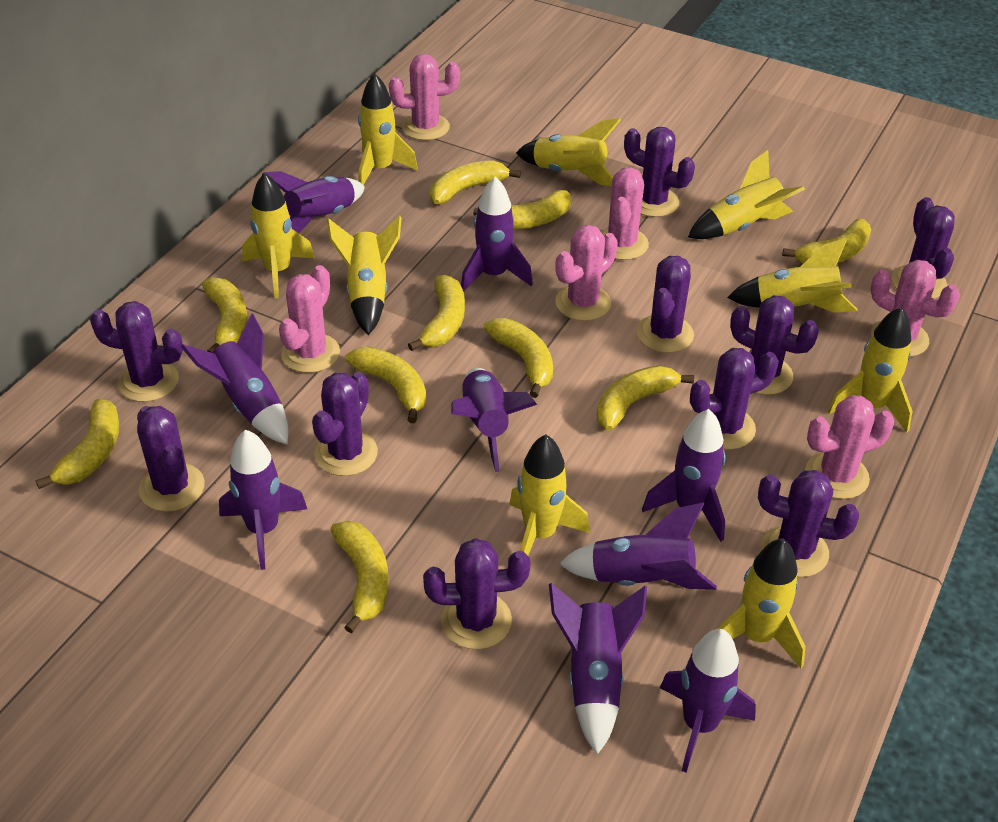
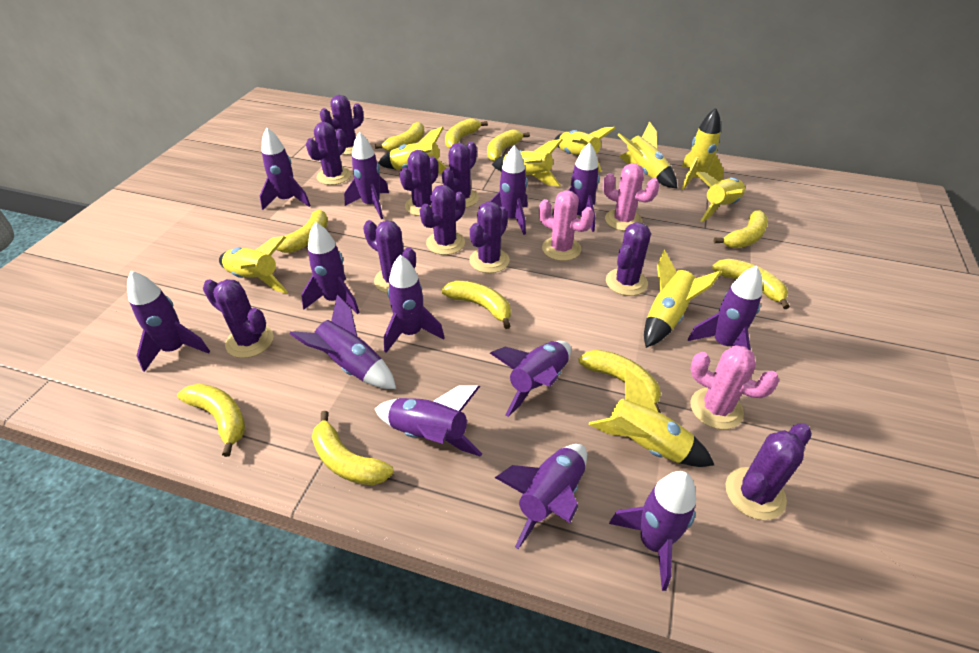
pink cactus: [279,265,340,373] [389,54,460,140] [555,225,618,321] [601,167,649,260] [805,395,894,499] [871,260,960,357] = 6 -> [539,190,594,261] [603,163,660,231] [690,345,779,429] = 3
purple rocket: [181,313,289,444] [219,429,307,570] [262,171,365,233] [451,368,537,472] [461,177,533,292] [549,583,647,755] [559,502,717,590] [642,409,725,542] [660,629,756,773] = 9 -> [127,271,210,372] [260,127,311,210] [290,295,396,389] [301,222,360,314] [344,132,389,219] [375,385,482,457] [384,255,445,353] [490,145,528,235] [490,341,571,417] [495,444,587,549] [552,142,599,232] [609,471,696,591] [688,266,762,351] = 13

